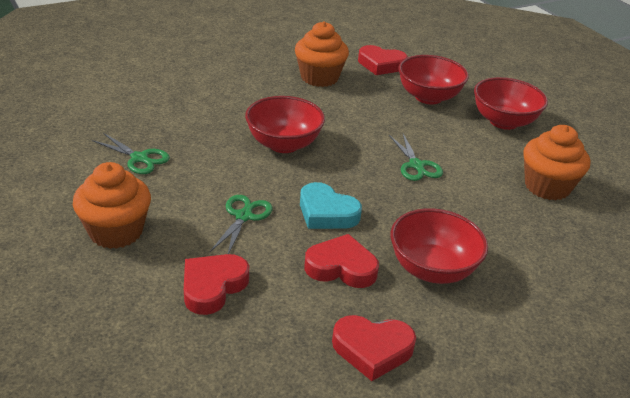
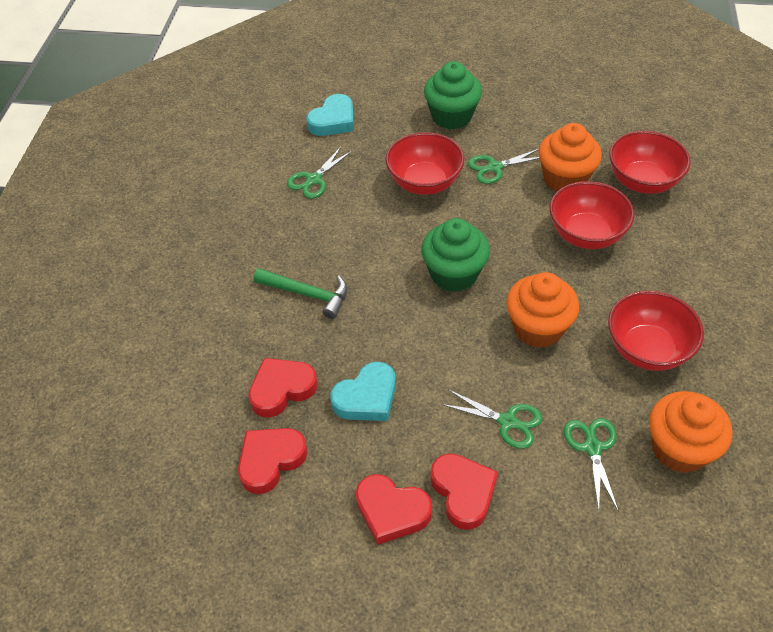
green cupcake: none = 0 -> [421,218,490,292] [424,61,482,130] = 2
green hammer: none = 0 -> [254,268,347,319] = 1
green scissors: [92,133,170,174] [210,195,273,254] [389,134,443,181] = 3 -> [287,146,353,199] [441,389,542,449] [468,149,540,184] [564,418,618,511] = 4
turquoise heart: [300,182,362,229] = 1 -> [306,94,354,136] [330,362,396,421] = 2

